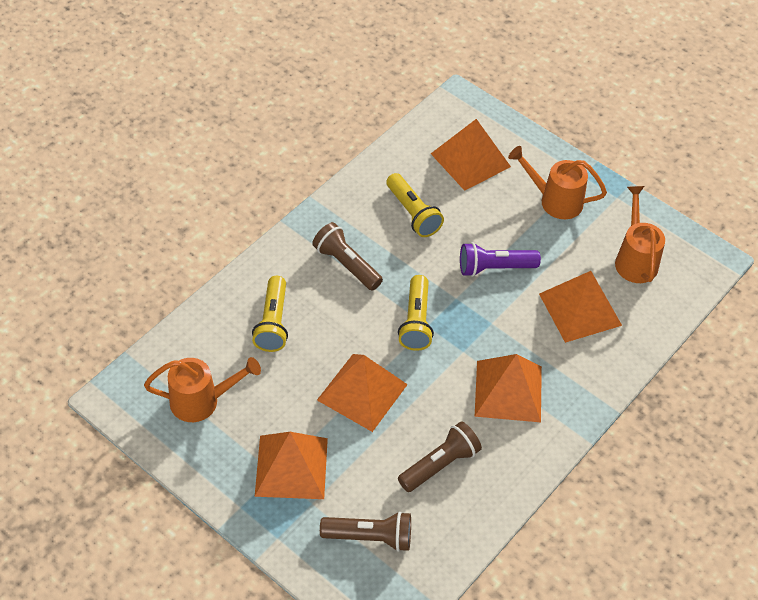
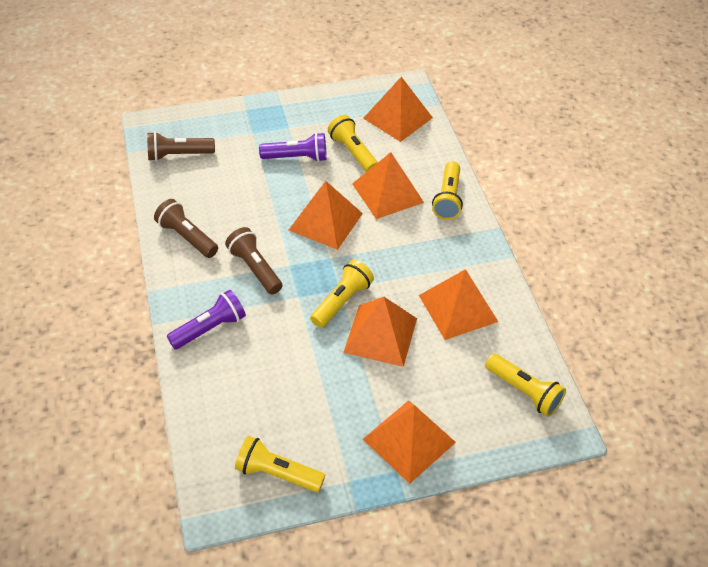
orange pyramid: [255,432,328,499] [317,354,408,432] [431,119,511,191] [475,354,542,422] [539,271,622,343] = 5 -> [289,181,363,250] [343,297,417,367] [352,152,424,219] [363,77,433,142] [363,400,456,484] [419,269,498,340] = 6
orange watering can: [144,357,261,422] [508,146,607,219] [615,186,665,283] = 3 -> none = 0
purple flashlight: [460,242,541,277] = 1 -> [167,290,246,349] [259,133,327,162] = 2
yellow flashlight: [252,276,288,352] [386,173,444,237] [398,275,434,351] = 3 -> [235,436,325,492] [310,260,374,328] [328,115,378,172] [432,161,463,220] [485,354,566,417] = 5

